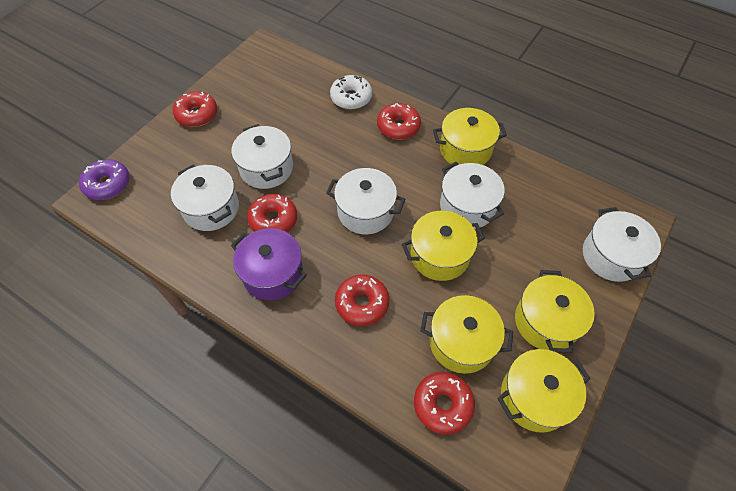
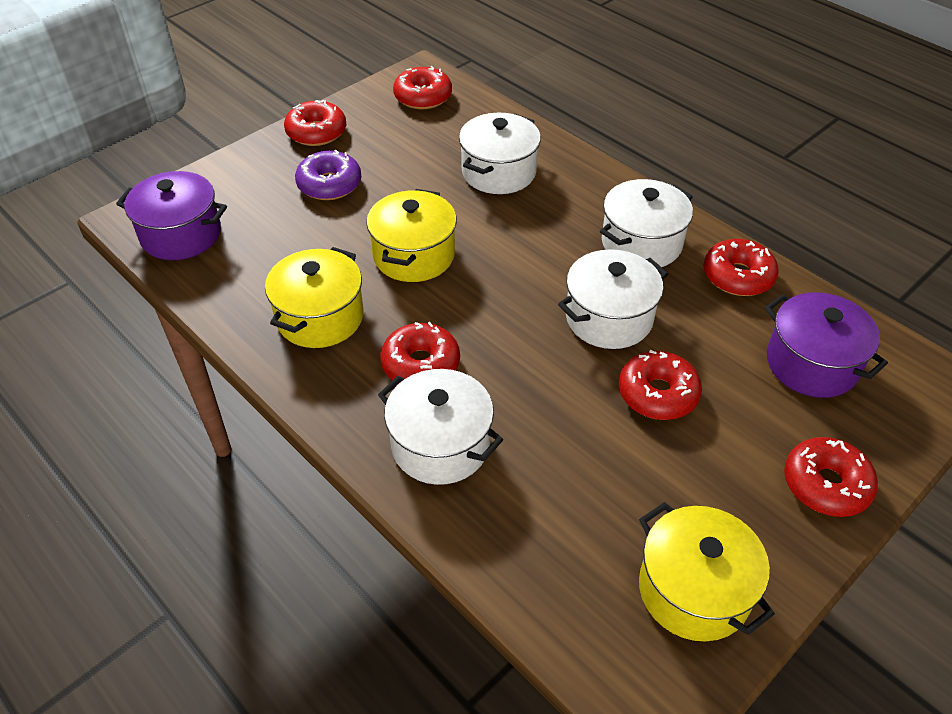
purple pot: [231,228,307,300] = 1 -> [116,171,227,260] [765,292,888,398] = 2
red donut: [173,92,217,127] [247,194,297,232] [335,274,390,326] [377,103,421,140] [414,372,475,435] = 5 -> [284,100,346,146] [380,322,460,384] [393,66,452,109] [619,350,702,420] [704,239,779,296] [784,437,878,517] = 6
white donut: [330,75,372,109] = 1 -> none = 0
white pot: [171,165,239,231] [231,124,293,189] [326,168,405,234] [440,162,505,229] [583,207,661,282] = 5 -> [378,369,503,485] [459,113,541,194] [558,249,668,349] [600,179,693,267] = 4
yellow pot: [402,211,485,281] [420,295,513,374] [433,108,507,165] [497,349,591,433] [515,270,595,353] = 5 -> [265,247,364,348] [366,189,457,282] [639,502,775,641] = 3

